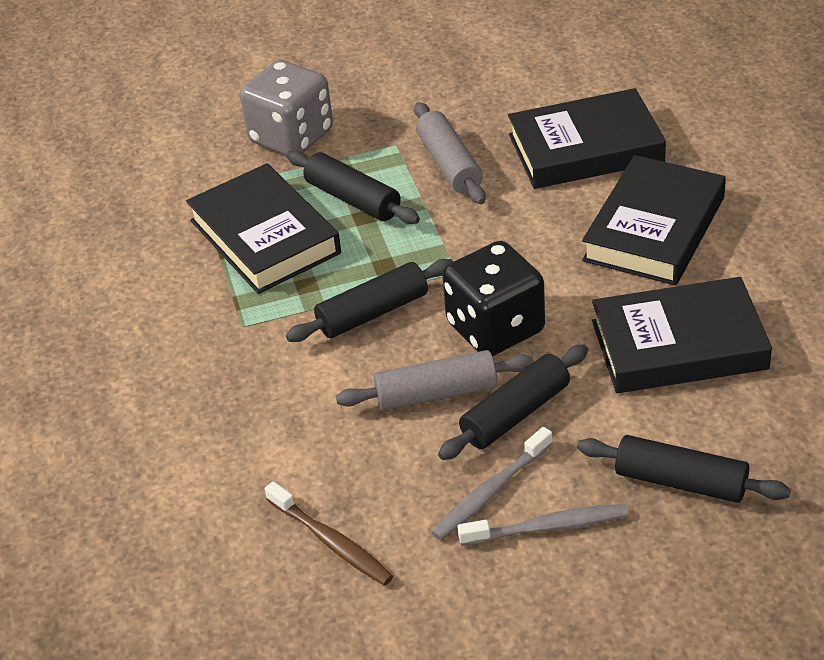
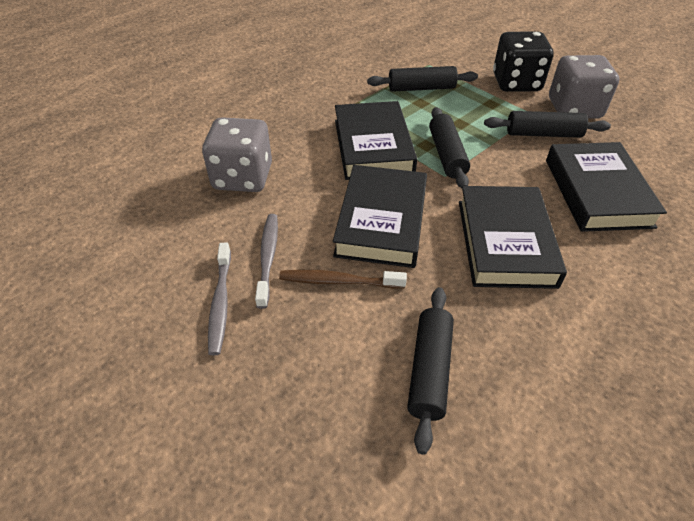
grey dice: [240,60,333,156] = 1 -> [202,117,272,192] [549,55,619,119] = 2
grey rolling pin: [336,350,534,410] [414,102,486,204] = 2 -> none = 0

